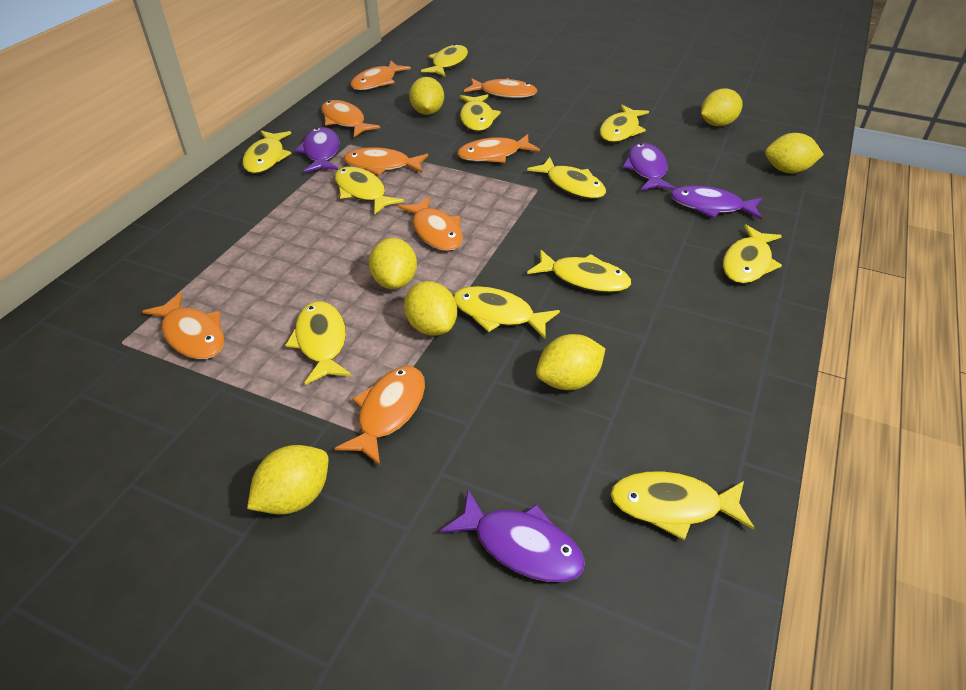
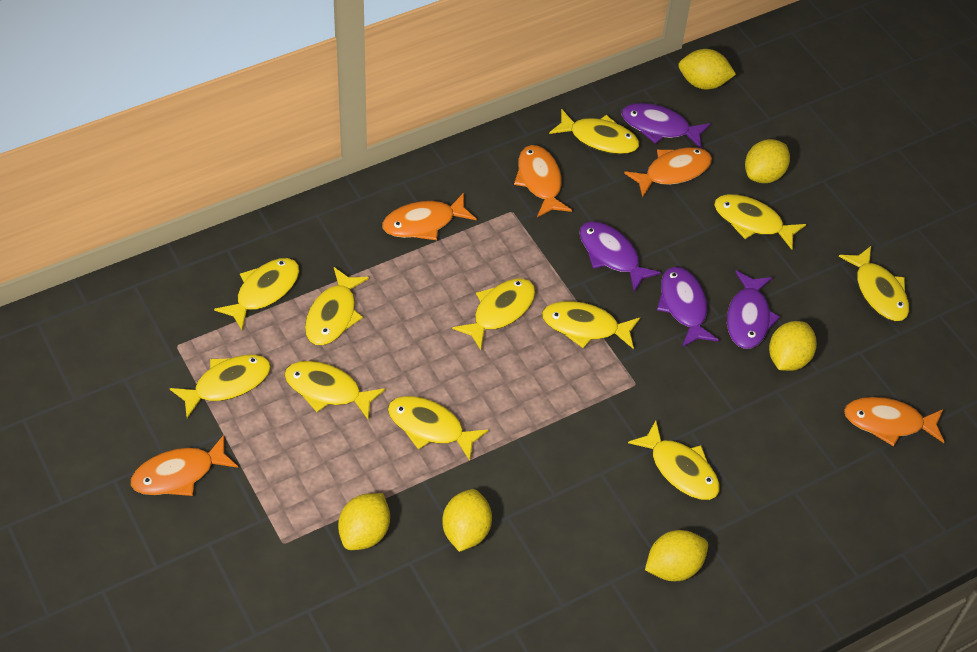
orange fish: [142,292,224,359] [321,100,380,137] [335,366,425,465] [344,147,428,176] [350,61,411,90] [398,196,463,251] [457,134,540,163] [464,78,537,98] = 8 -> [131,435,238,496] [382,193,477,240] [514,145,572,217] [624,147,712,198] [844,397,944,446] = 5
yellow lemon: [247,445,328,515] [369,238,417,289] [404,281,457,336] [409,77,444,115] [536,334,605,390] [701,88,743,126] [765,133,824,173] = 7 -> [338,493,390,550] [443,489,492,552] [645,530,708,581] [678,49,736,89] [745,139,790,183] [769,321,817,371] = 6

